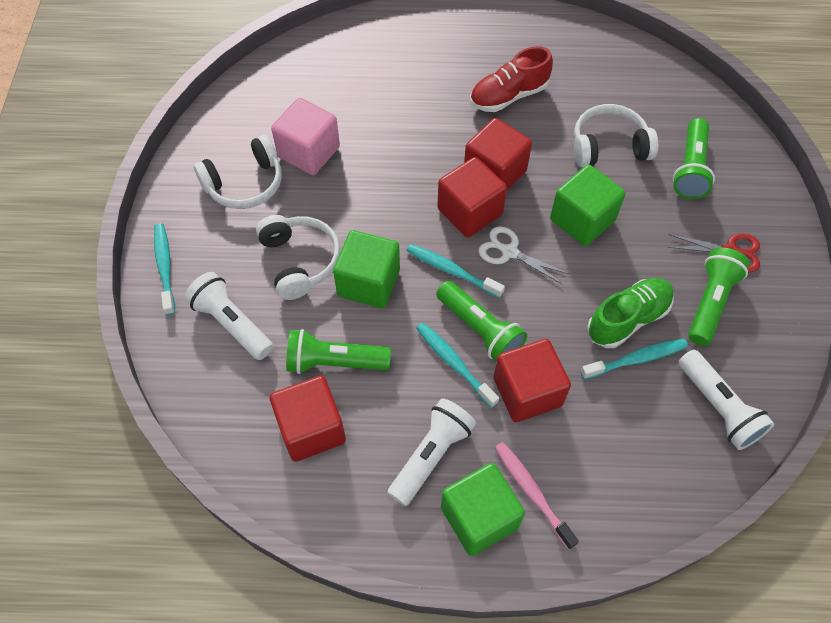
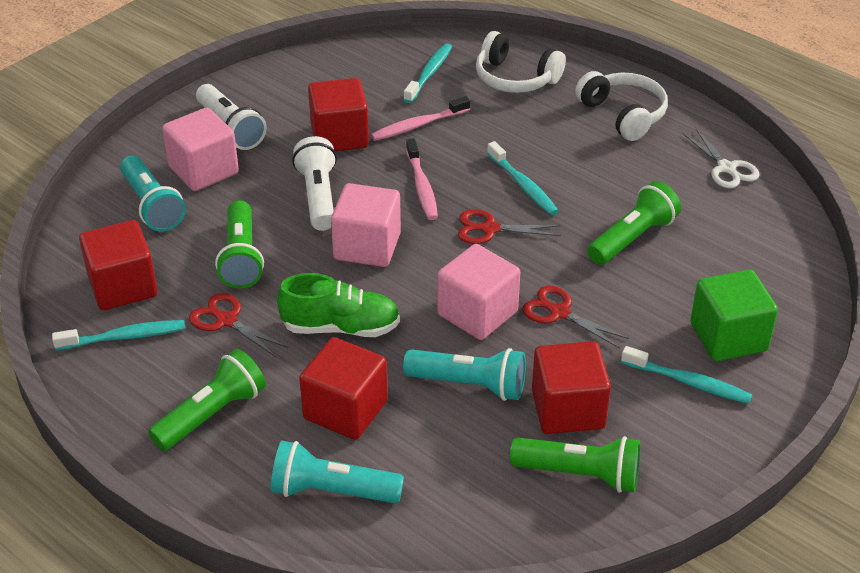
green cube: [333,230,400,308] [441,463,525,556] [550,165,626,246] = 3 -> [690,270,778,361] = 1
pink cube: [271,98,340,175] = 1 -> [162,108,239,191] [331,183,401,267] [437,244,520,340] = 3
pink toothbrush: [495,442,579,550] = 1 -> [371,96,470,141] [406,138,438,220] = 2
red scissors: [668,233,760,272] = 1 -> [189,293,289,357] [458,209,561,244] [522,286,629,348] = 3
red shoe: [470,46,553,112] = 1 -> none = 0
turquoise flashlight: none = 0 -> [120,156,186,232] [271,441,404,503] [403,348,526,401] = 3
white flashlight: [184,272,273,360] [388,398,476,506] [679,350,774,450] = 3 -> [196,84,267,150] [292,136,337,231] = 2
white headphones: [194,135,282,209] [256,215,341,300] [574,104,659,167] = 3 -> [476,31,566,93] [575,71,668,141] = 2

